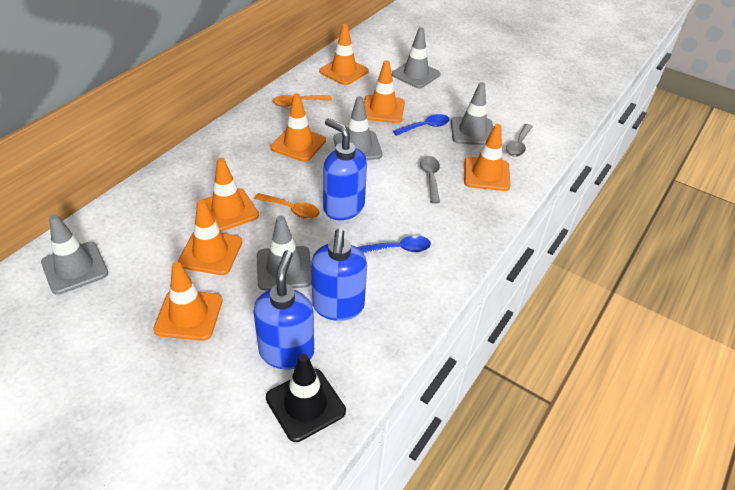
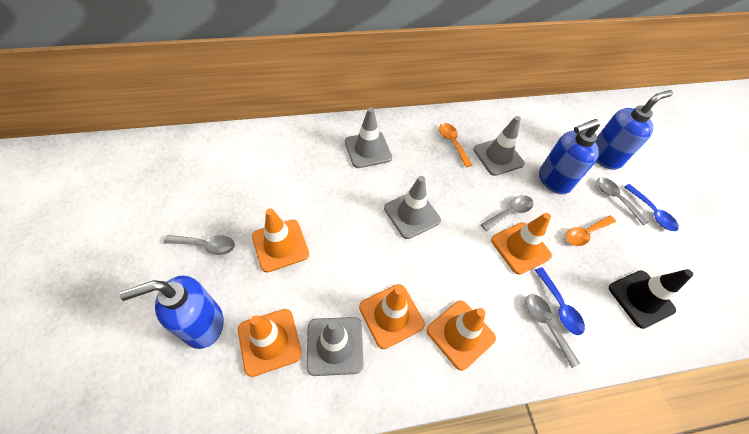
grey spoon: [420,156,440,203] [506,124,533,157] = 2 -> [164,235,235,255] [481,195,534,231] [526,294,580,368] [597,177,649,226] = 4
grey traffic cone: [41,214,108,295] [257,215,312,290] [333,96,382,160] [392,27,440,88] [451,82,493,145] = 5 -> [306,317,363,376] [345,108,392,168] [384,176,441,239] [473,116,525,176] = 4
orange traffic cone: [153,262,222,341] [178,199,242,275] [203,158,259,232] [271,93,326,162] [319,24,369,85] [364,60,405,123] [464,124,511,191] = 7 -> [238,309,302,377] [252,208,309,272] [359,284,425,349] [427,301,496,371] [491,213,552,275] = 5

